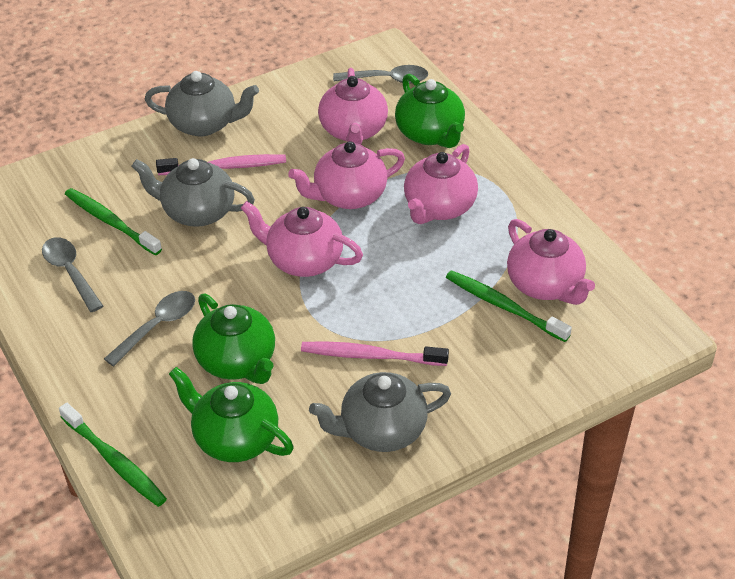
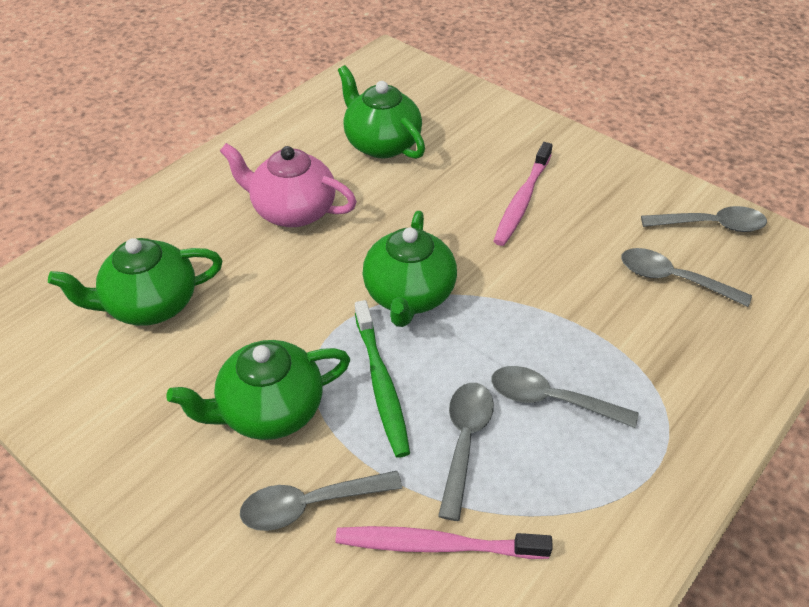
green teapot: [169,367,294,462] [192,294,275,384] [395,74,465,148] = 3 -> [48,238,222,326] [166,340,351,440] [338,65,425,159] [363,211,457,327] = 4
green toothbrush: [59,403,167,507] [65,188,162,255] [446,270,572,342] = 3 -> [355,300,410,458] = 1
grey spoon: [42,237,103,312] [104,291,195,366] [333,65,428,84] = 3 -> [240,471,402,531] [438,383,494,521] [491,366,638,428] [621,248,752,307] [641,206,767,232] = 5
grey teapot: [131,158,255,227] [144,71,259,136] [309,372,451,452] = 3 -> none = 0
pink teapot: [241,201,363,277] [288,141,405,209] [318,68,388,144] [404,144,478,224] [507,219,595,305] = 5 -> [220,143,357,227] = 1

